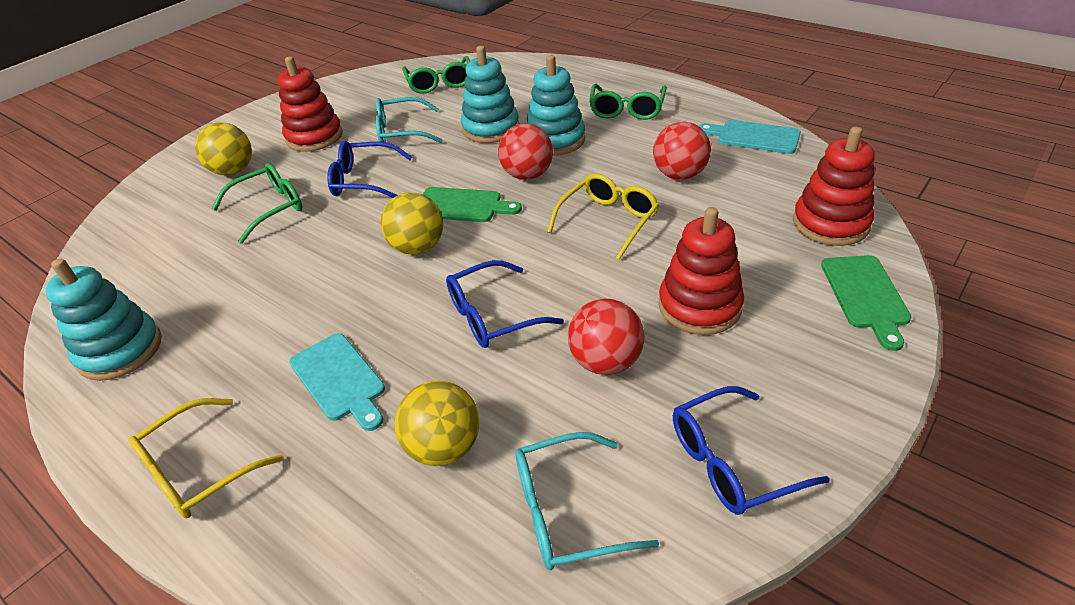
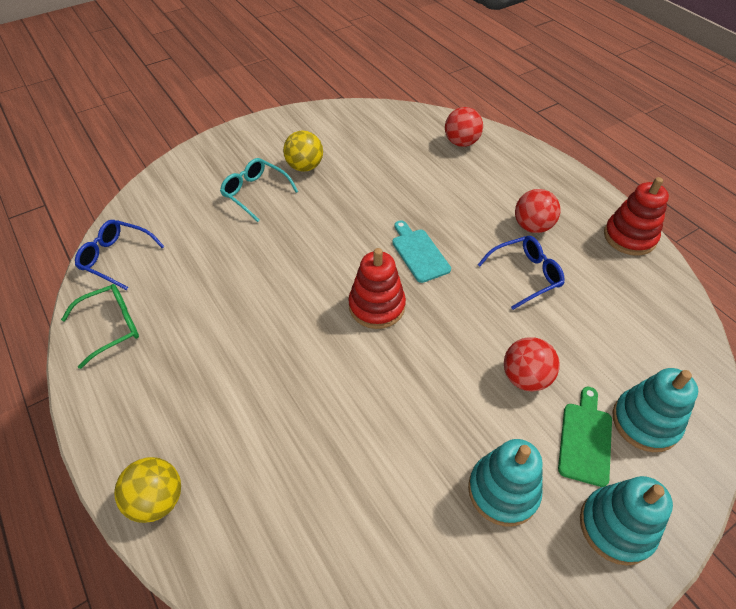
blue glasses: [327,141,412,198] [446,260,564,348] [673,386,830,515] = 3 -> [75,220,165,290] [478,236,565,310] = 2
green cutting board: [423,187,522,222] [821,255,911,351] = 2 -> [558,387,612,487] = 1
green glasses: [212,163,303,244] [402,56,470,94] [589,84,667,120] = 3 -> [61,284,139,369] = 1
red stacking toy: [278,57,343,152] [659,207,744,335] [793,127,875,246] = 3 -> [348,248,406,329] [604,177,669,256] = 2
turquoise cutting board: [289,333,385,431] [699,120,801,154] = 2 -> [392,220,451,283] = 1
turquoise glasses: [375,97,443,147] [515,432,659,570] = 2 -> [220,158,298,222] = 1
yellow ball: [195,122,252,175] [381,192,443,255] [395,381,479,466] = 3 -> [114,457,181,523] [283,131,323,172] = 2
yellow glasses: [128,398,284,519] [547,173,659,260] = 2 -> none = 0

